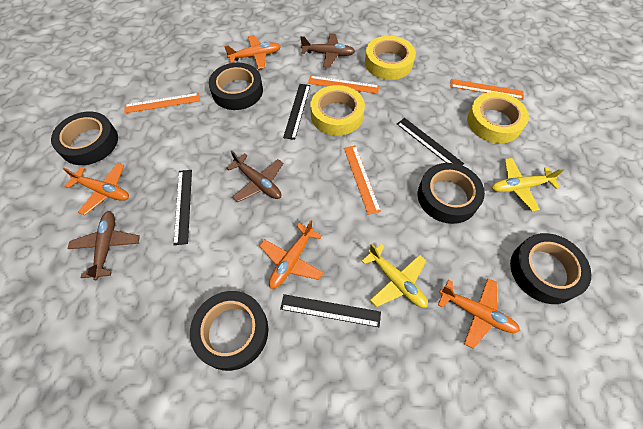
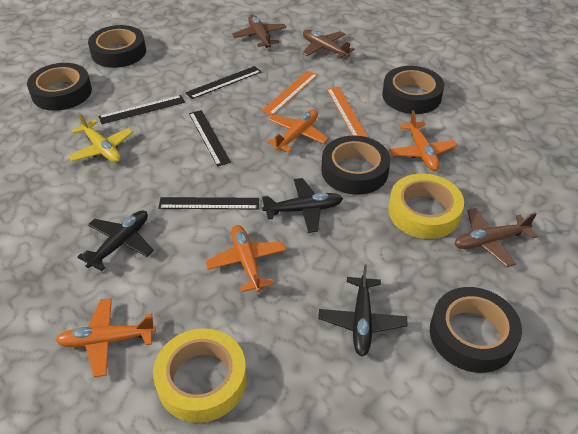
black plane: none = 0 -> [77,210,154,271] [262,178,343,233] [318,265,407,356] = 3
orange ruler: [124,93,200,113] [308,76,379,94] [344,145,381,215] [450,79,524,99] = 4 -> [261,71,318,116] [327,87,368,137] = 2
yellow plane: [362,244,428,308] [492,158,564,211] = 2 -> [68,112,133,163] = 1
yellow tape: [310,85,365,136] [365,36,416,80] [467,92,529,143] = 3 -> [153,328,247,423] [388,174,464,239] = 2

